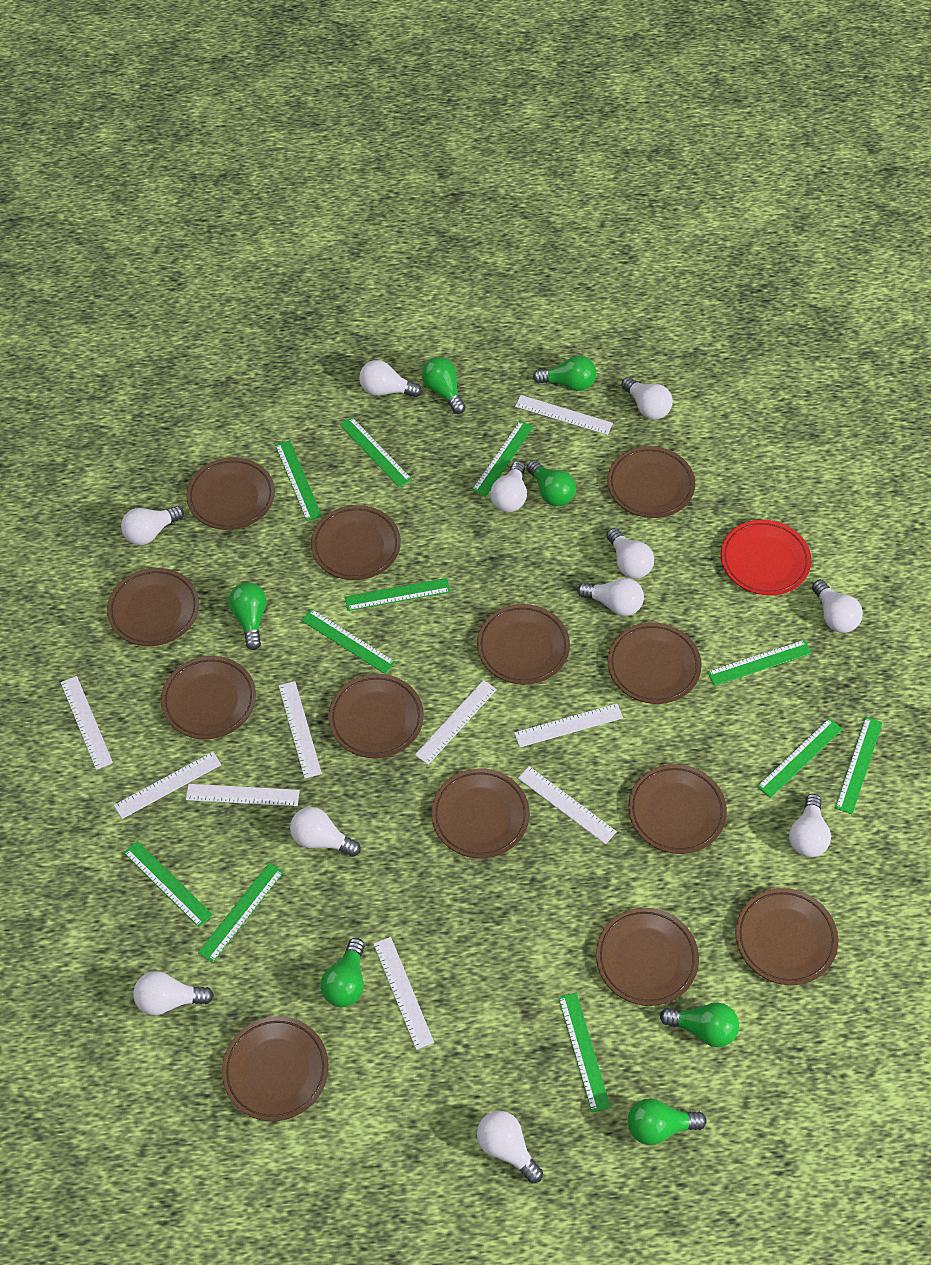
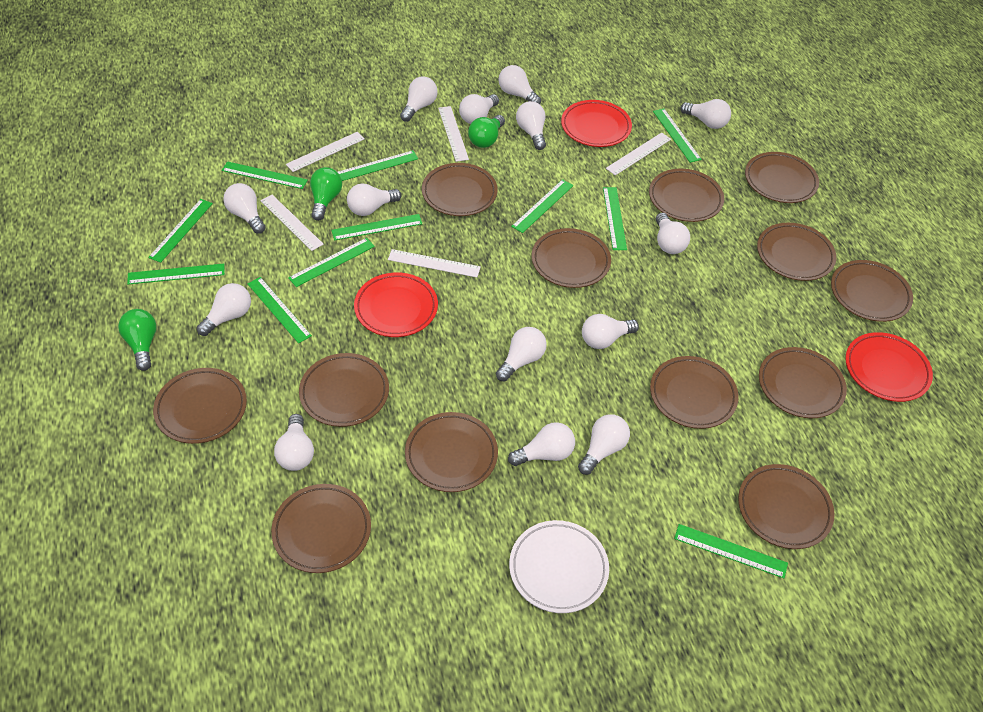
green light bulb: [228,582,267,650] [321,938,365,1007] [422,357,466,414] [527,460,576,506] [533,356,596,391] [628,1099,706,1145] [660,1003,739,1047] = 7 -> [118,309,157,371] [310,167,342,221] [468,115,505,148] = 3
red plate: [721,520,811,595] = 1 -> [354,272,438,337] [561,100,632,147] [845,332,933,402] = 3
white light bulb: [121,506,184,545] [133,971,214,1015] [290,807,361,857] [359,360,422,397] [477,1111,543,1183] [490,461,527,512] [577,578,644,616] [607,528,654,579] [621,377,673,419] [789,794,831,857] [812,580,863,633] = 11 -> [197,283,251,336] [223,183,266,234] [274,414,314,471] [347,183,402,216] [400,76,438,122] [459,94,499,124] [496,327,547,381] [499,65,541,104] [508,422,575,466] [516,101,546,150] [578,414,630,475] [582,314,639,349] [656,213,690,254] [680,99,731,129] = 14
white plate: none = 0 -> [509,520,609,613] = 1
white ruler: [61,676,113,770] [114,752,221,819] [186,784,300,806] [279,681,322,778] [373,937,434,1050] [415,680,497,765] [514,703,623,747] [515,395,613,435] [518,766,617,844] = 9 -> [260,195,324,251] [286,132,365,172] [388,249,481,277] [438,106,469,162] [606,133,671,175] = 5

